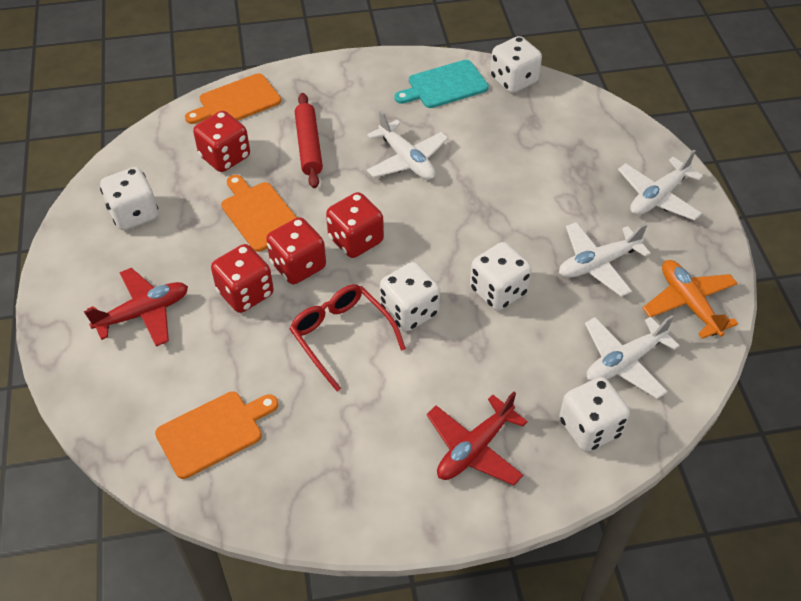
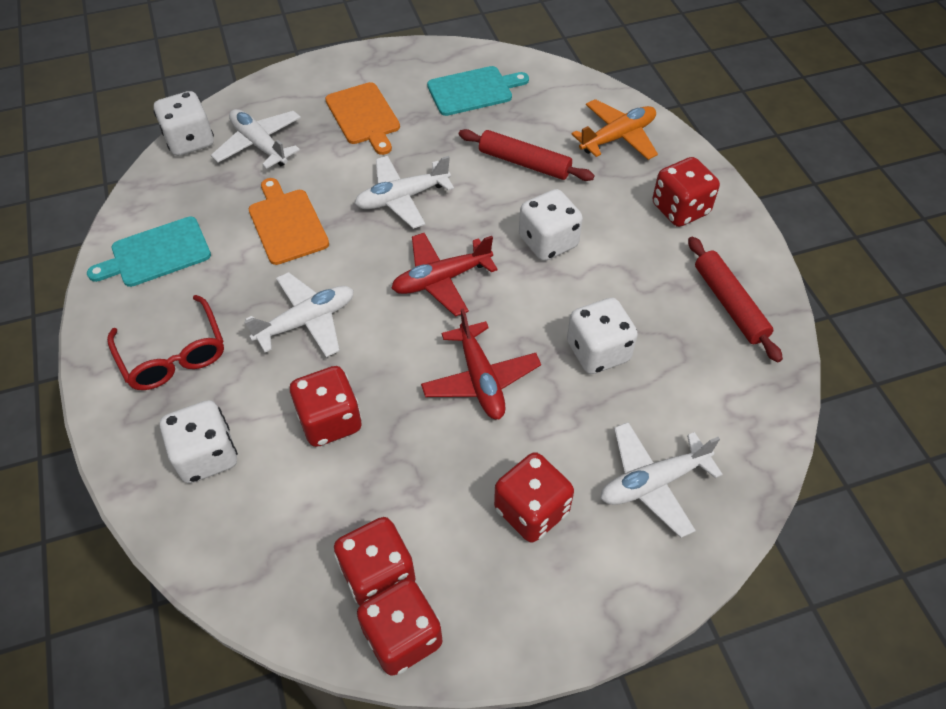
orange cutting board: [155,391,278,479] [185,73,281,124] [221,175,297,252] = 3 -> [249,178,329,265] [325,82,400,155] = 2
red dice: [193,111,250,172] [211,244,274,313] [266,217,326,284] [326,192,384,258] = 4 -> [290,366,362,447] [334,517,416,606] [357,578,442,676] [494,452,574,543] [652,157,720,227] = 5
red rolling pin: [295,93,323,188] = 1 -> [459,129,595,181] [688,236,783,362] = 2
turquoise cutting board: [394,60,489,108] = 1 -> [87,217,211,287] [427,66,529,116] = 2
white dice: [100,167,158,230] [380,262,440,332] [470,242,532,311] [490,36,542,93] [559,377,630,452] = 5 -> [153,91,214,156] [160,400,238,483] [519,189,583,261] [567,298,638,374] = 4

